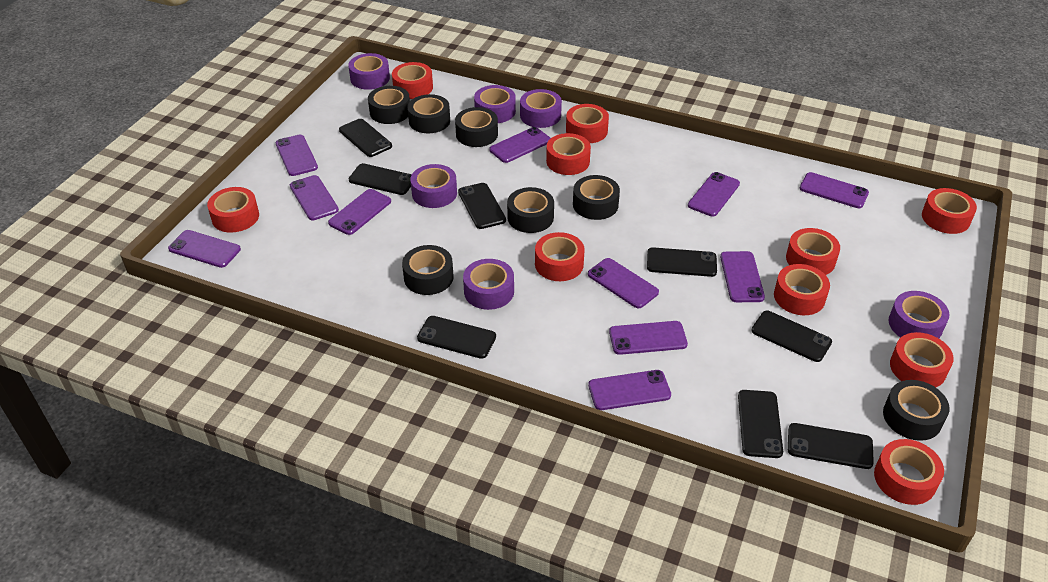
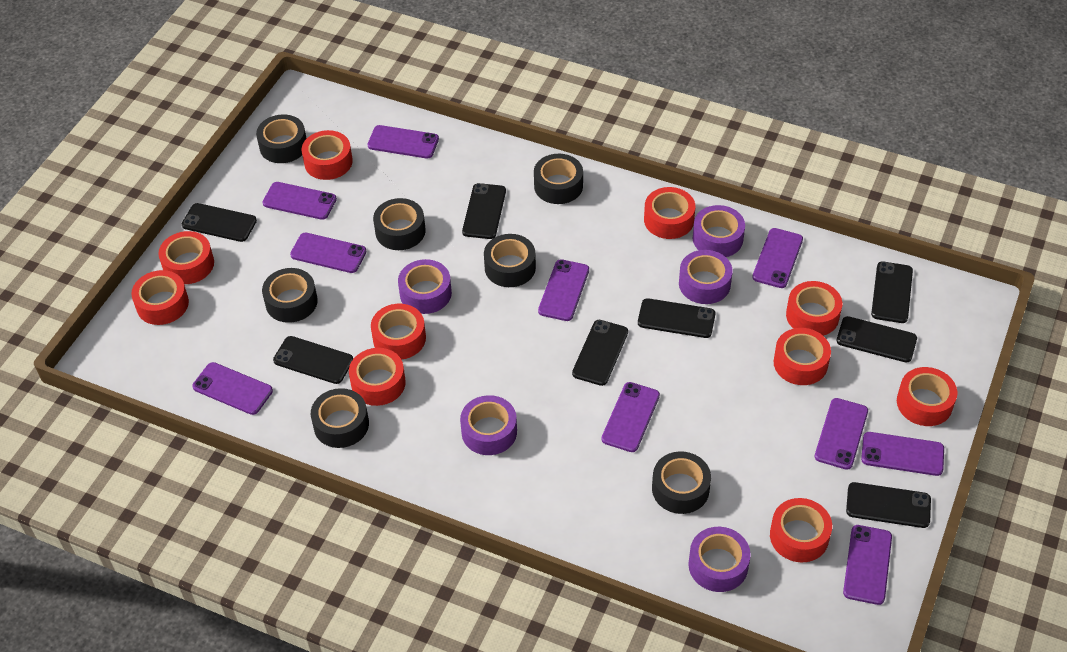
purple phone: [168,230,241,268] [275,135,318,176] [290,175,339,220] [328,189,391,235] [489,127,551,163] [588,258,659,308] [588,370,671,410] [609,321,688,355] [688,172,740,217] [720,251,765,302] [800,172,869,208] = 11 -> [192,362,273,415] [263,182,337,220] [290,233,367,273] [367,125,439,158] [538,259,589,321] [602,382,660,452] [752,228,803,288] [815,398,868,470] [843,525,892,605] [861,432,944,476] = 10
purple tape: [348,53,390,90] [410,164,457,208] [463,259,514,310] [474,85,516,123] [520,89,562,128] [889,291,949,338] = 6 -> [398,259,452,314] [460,395,517,455] [679,250,733,304] [688,527,751,592] [693,205,745,257] = 5

